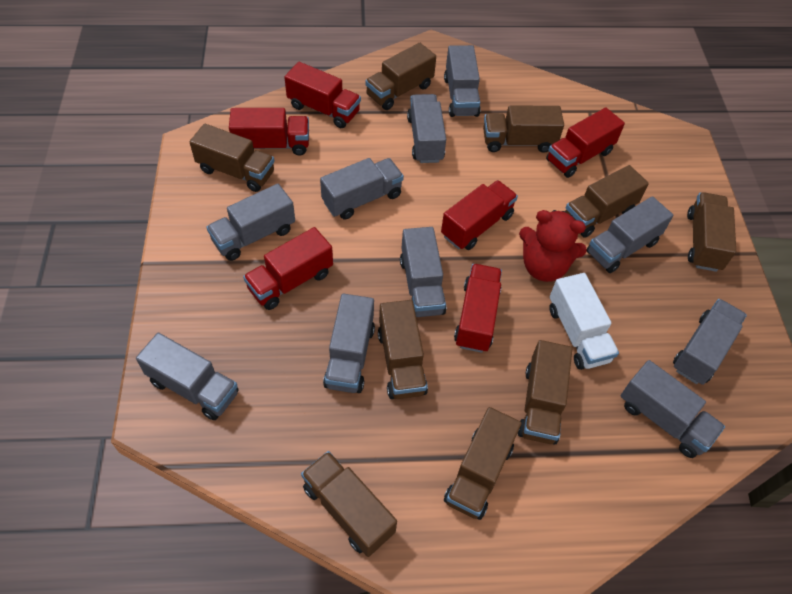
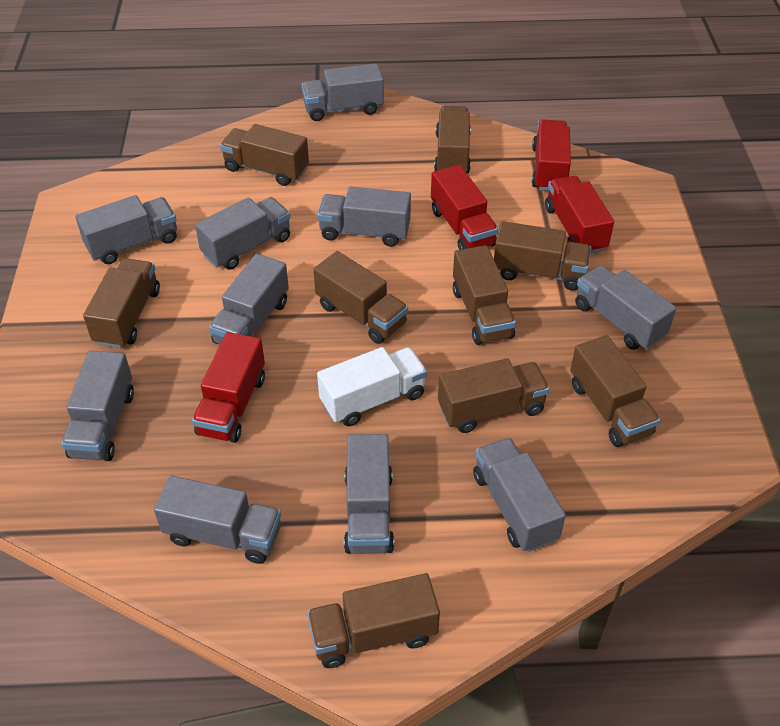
red teddy bear: [519,210,587,282] = 1 -> none = 0
red truck: [229,108,309,156] [243,227,333,310] [284,62,361,128] [441,180,518,250] [454,264,502,353] [546,107,625,178] = 6 -> [192,332,265,443] [431,165,498,250] [532,120,571,191] [545,176,614,254] = 4

